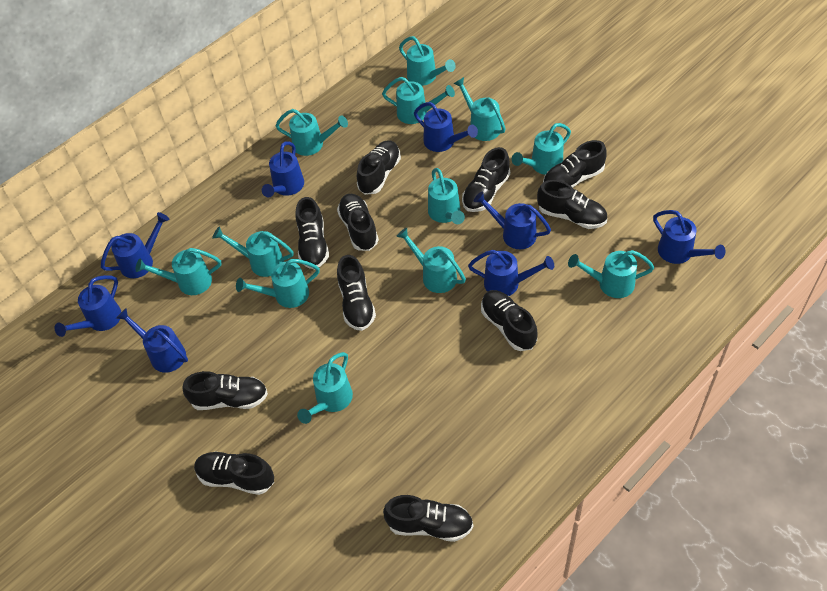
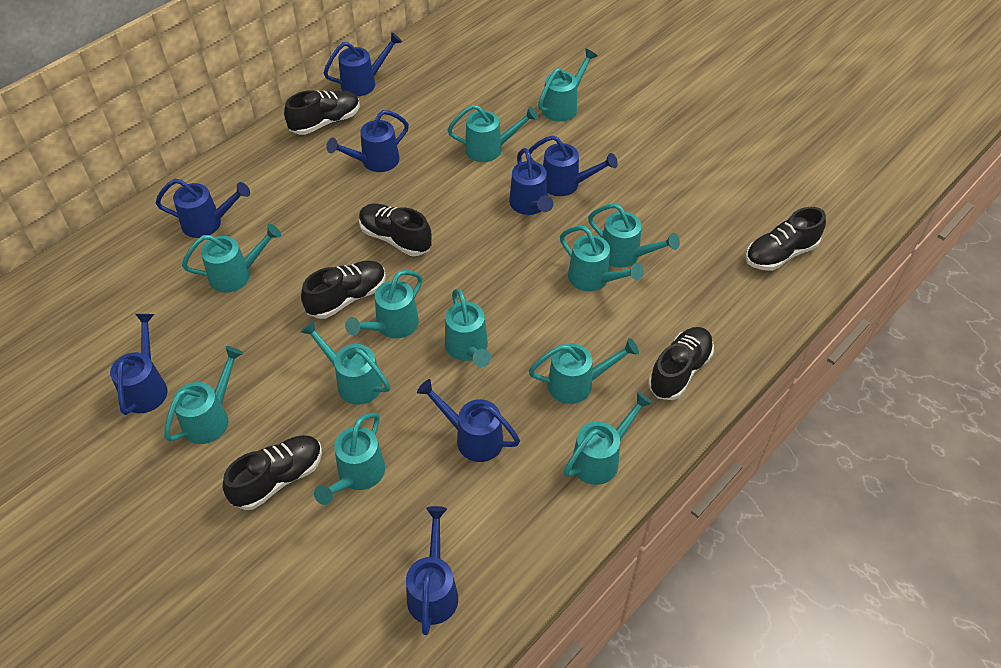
black shoe: [182,371,268,410] [194,452,274,495] [296,197,329,269] [337,194,379,251] [337,255,376,331] [357,140,401,195] [383,495,473,542] [462,147,510,212] [481,290,538,351] [537,180,607,229] [543,140,607,188] = 11 -> [223,435,322,510] [284,90,360,135] [301,260,386,319] [359,204,432,256] [648,327,714,400] [746,207,826,271] = 6

